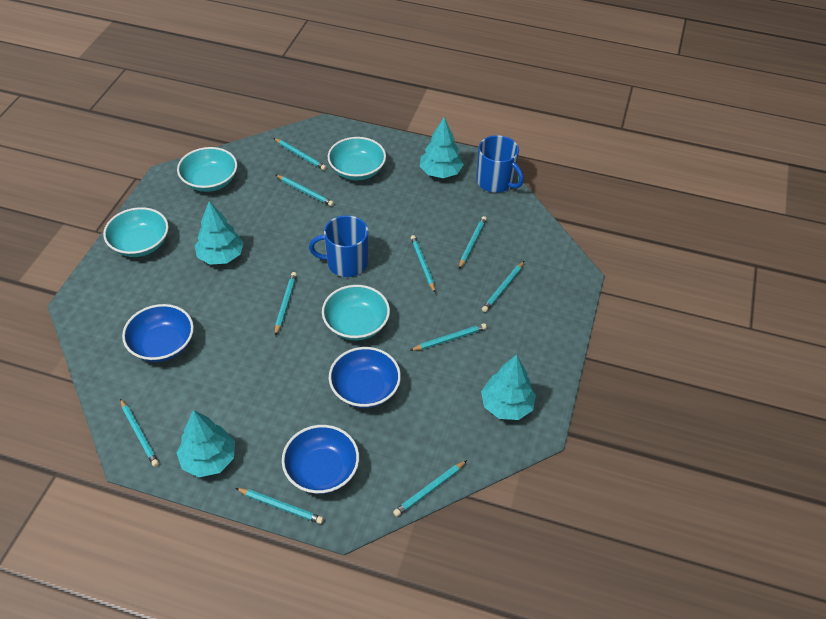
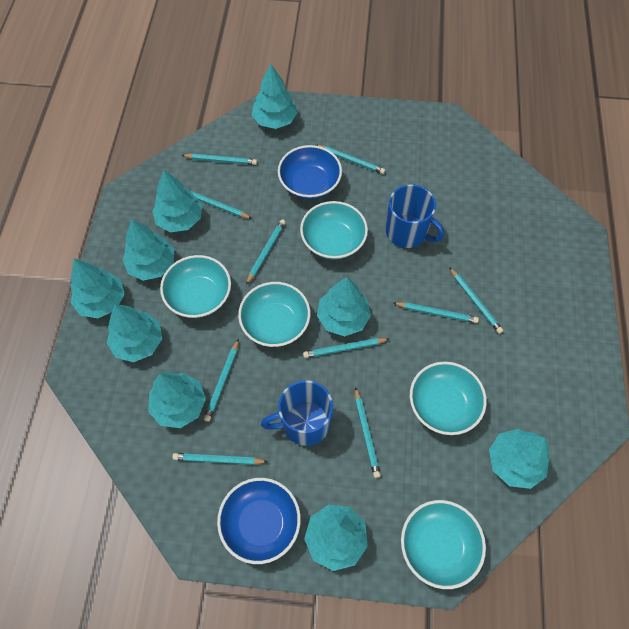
blue bowl: [122,304,194,362] [282,425,359,494] [329,347,401,408] = 3 -> [217,478,301,564] [278,145,342,199] = 2
turquoise bowl: [103,207,169,257] [177,147,237,192] [322,285,390,340] [328,137,386,180] = 4 -> [160,255,231,318] [238,282,310,347] [300,201,368,260] [401,500,486,589] [410,362,487,435] = 5
turquoise tree: [177,410,235,477] [195,201,244,265] [420,117,464,178] [481,355,536,420] = 4 -> [70,259,125,318] [107,304,162,362] [123,219,174,281] [148,372,206,428] [152,170,202,232] [252,64,298,129] [304,504,368,571] [317,277,371,336] [489,429,550,489] = 9

